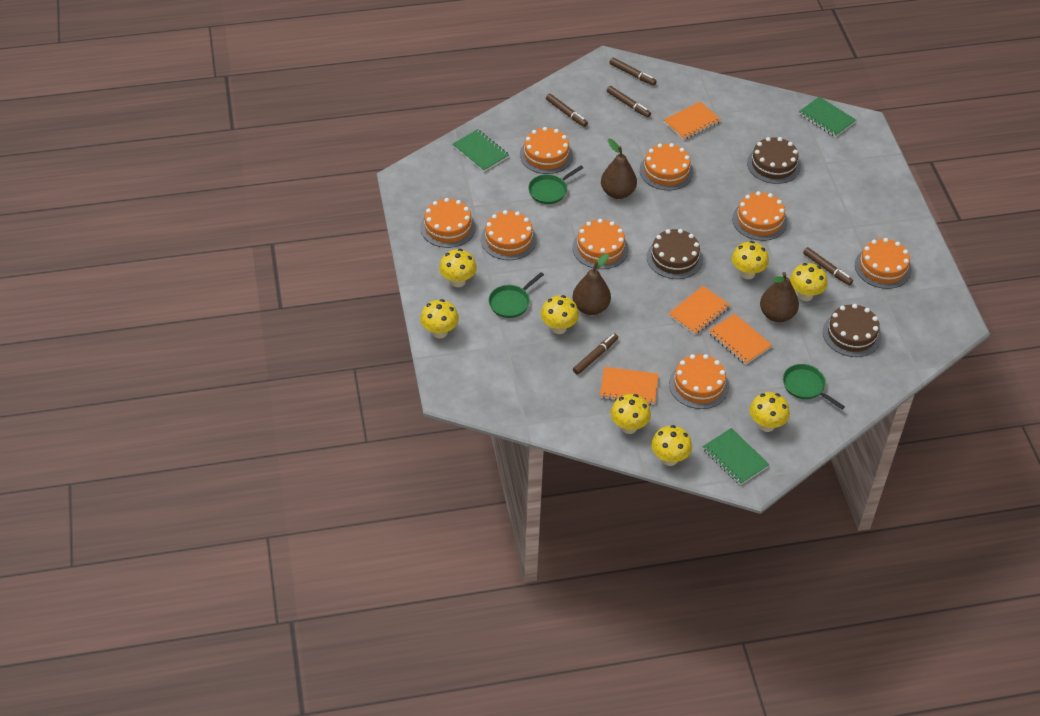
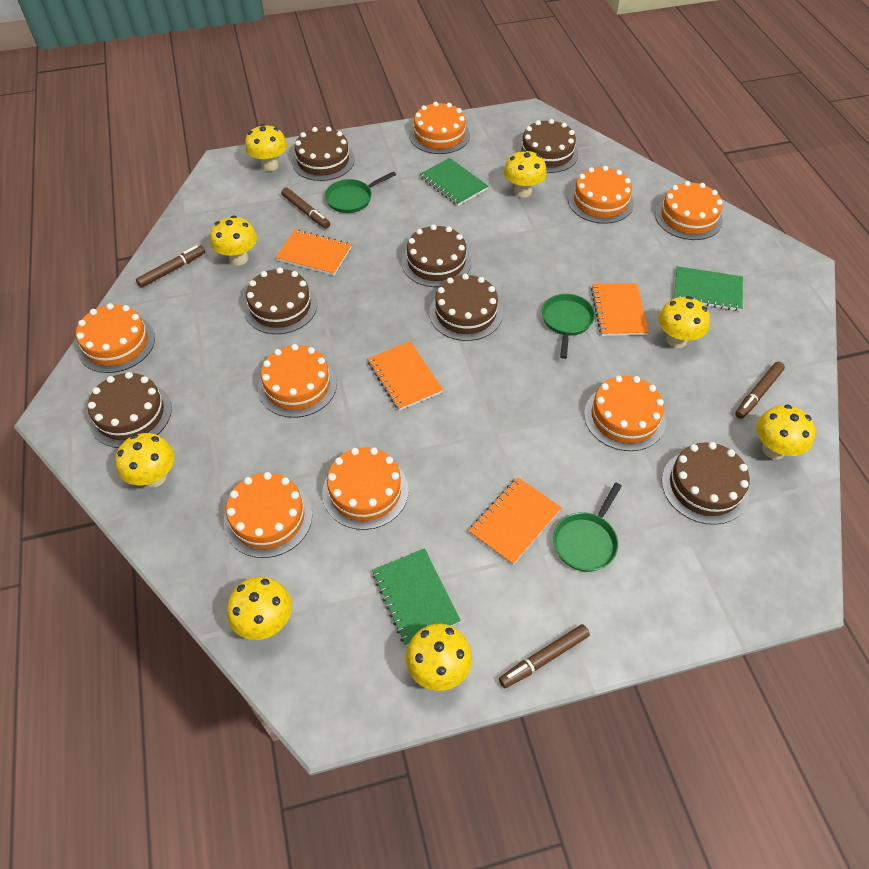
brown cake: [647,229,703,279] [747,137,801,184] [823,304,882,357] = 3 -> [88,372,172,448] [244,268,317,334] [292,127,355,181] [402,224,471,287] [429,274,503,341] [516,119,579,173] [662,442,750,525] = 7
brown marker: [546,94,588,127] [573,333,618,375] [607,86,651,118] [609,58,657,86] [803,247,853,286] = 5 -> [136,245,205,288] [281,187,330,229] [499,624,590,688] [735,362,785,419] = 4
brown pear: [572,254,611,315] [601,139,637,199] [760,272,799,322] = 3 -> none = 0

